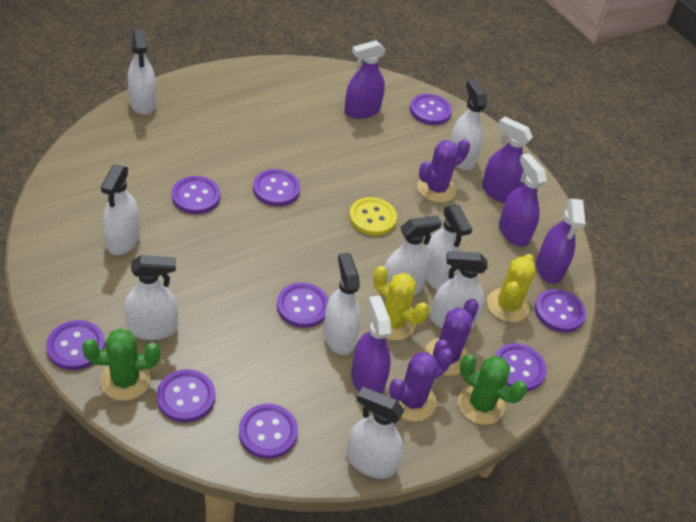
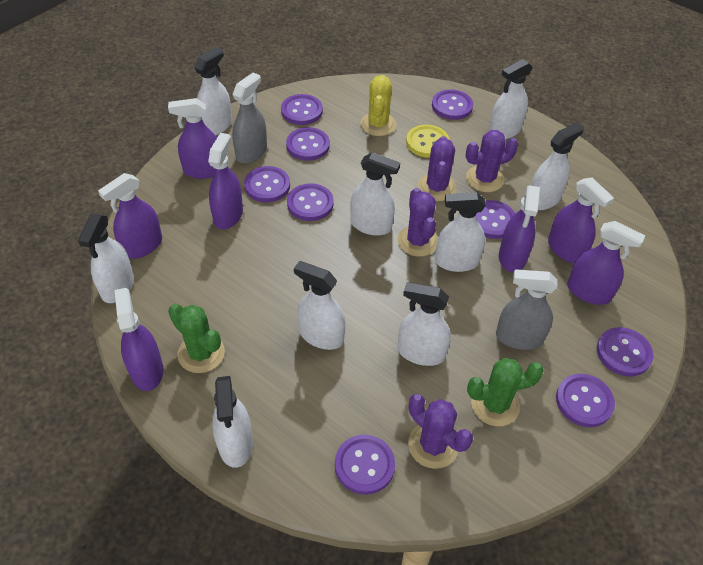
grey spray bottle: none = 0 -> [232,73,267,164] [496,269,557,350] = 2
purple cactus: [389,349,453,421] [418,139,470,203] [424,299,479,376] = 3 -> [397,188,438,257] [408,394,473,469] [418,136,456,201] [466,130,518,192] = 4
purple spray bottle: [344,40,385,119] [351,295,391,394] [482,116,533,203] [499,153,547,247] [536,199,586,284] = 5 -> [98,173,162,259] [115,288,164,391] [168,98,217,179] [208,133,243,229] [499,186,540,272] [548,178,614,263] [567,221,645,305] = 7
yellow cactus: [373,266,429,341] [487,254,535,322] = 2 -> [360,75,396,136] = 1

